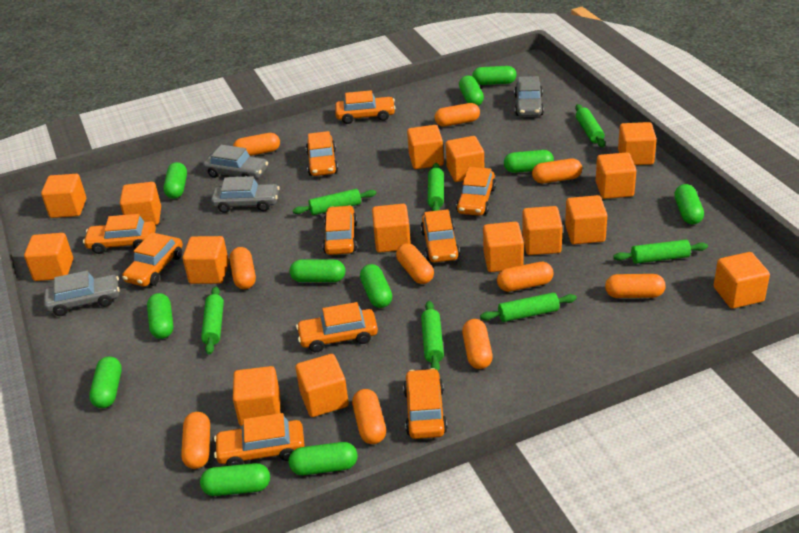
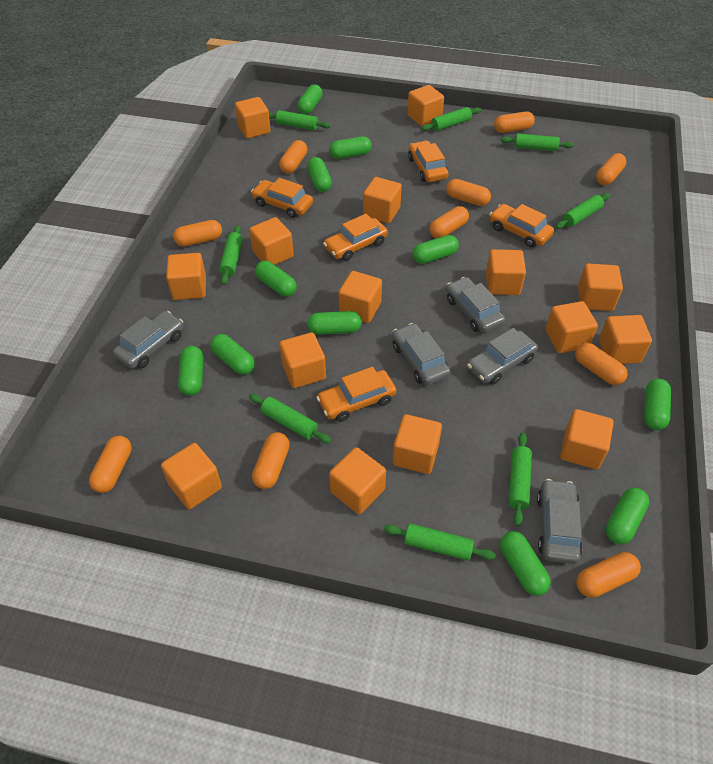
green rolling pin: [201,286,224,355] [293,189,377,215] [421,301,444,371] [428,163,444,211] [480,292,577,322] [575,104,605,147] [614,240,708,264] = 7 -> [219,225,243,285] [249,393,331,443] [269,110,331,130] [384,523,496,561] [422,107,481,131] [500,134,574,151] [509,432,532,526] [556,193,610,229] = 8
grey car: [44,271,120,316] [203,145,268,179] [211,176,280,213] [514,76,544,116] = 4 -> [113,311,184,369] [392,323,451,385] [446,277,505,333] [467,328,538,385] [537,479,583,564] = 5
orange car: [83,214,156,254] [122,232,183,287] [214,413,304,466] [296,302,378,352] [306,131,338,176] [323,205,357,255] [335,90,396,124] [403,368,447,439] [420,209,460,263] [456,167,496,216] = 10 -> [251,178,313,218] [316,367,397,422] [323,214,388,261] [408,141,448,182] [489,204,554,247] = 5

